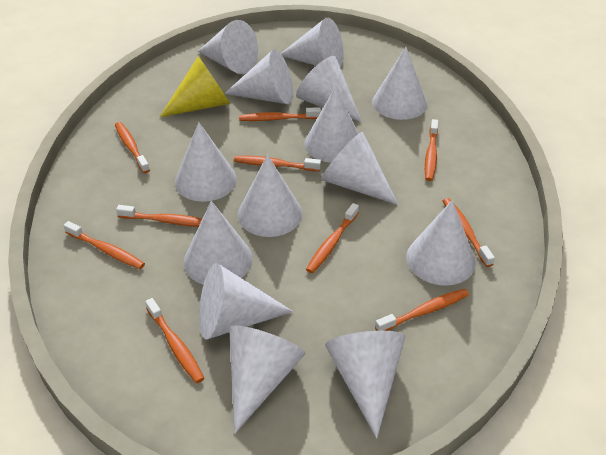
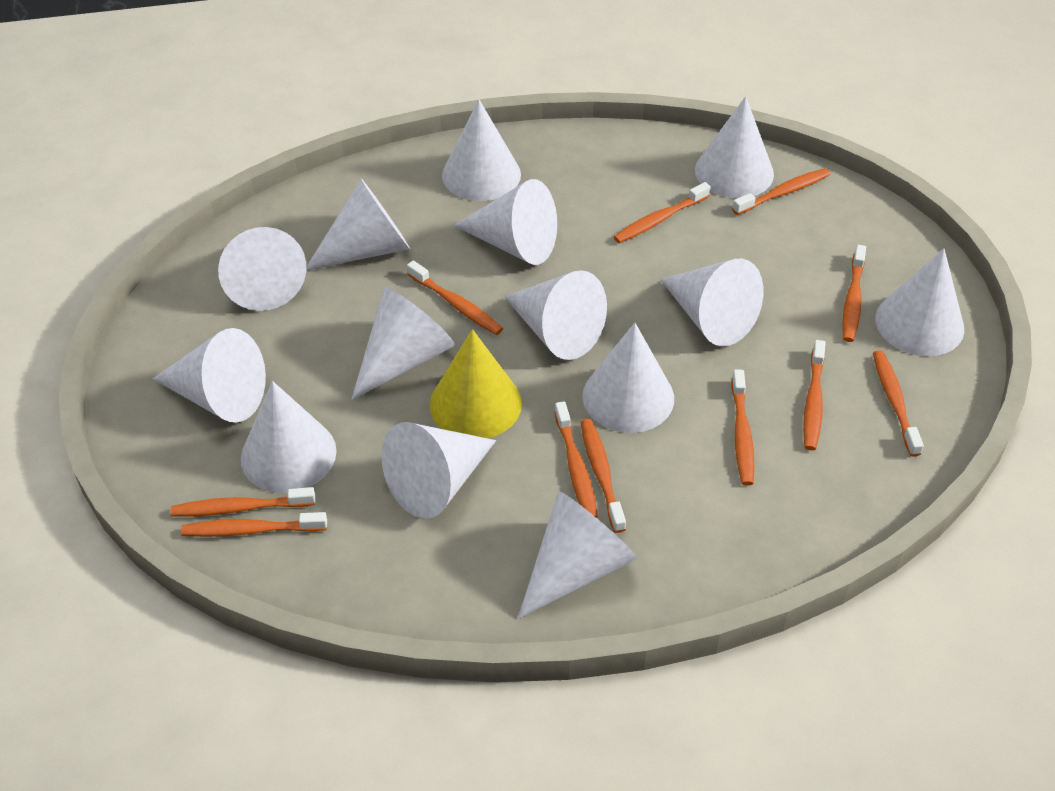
orange toothbrush: [63,221,145,269] [115,122,150,173] [116,205,202,227] [145,298,204,383] [234,156,321,171] [239,107,321,121] [306,203,359,273] [375,289,469,331] [425,119,438,181] [443,198,495,267] = 10 -> [171,487,315,517] [181,512,327,537] [407,260,503,335] [555,401,598,518] [581,419,626,533] [614,182,711,243] [731,370,754,485] [732,168,830,215] [803,340,825,450] [842,245,866,342] [873,350,924,457] = 11

